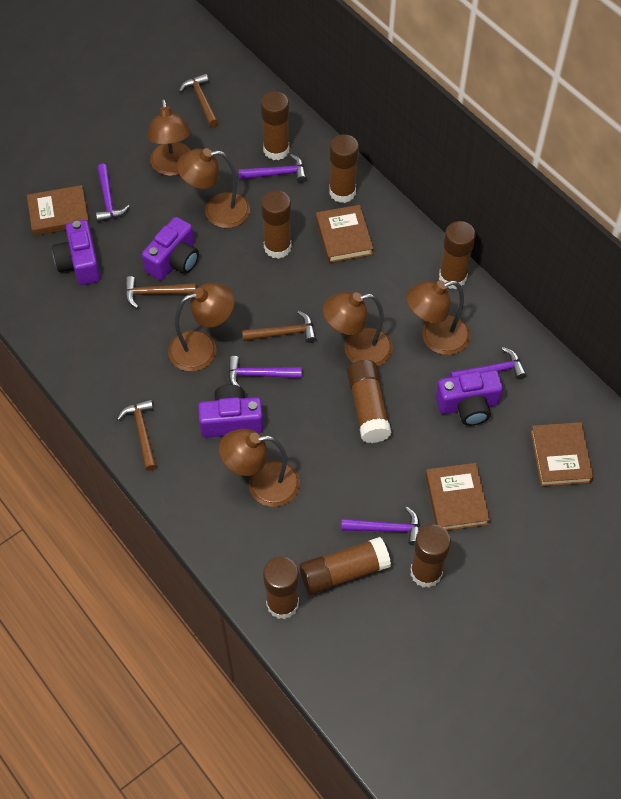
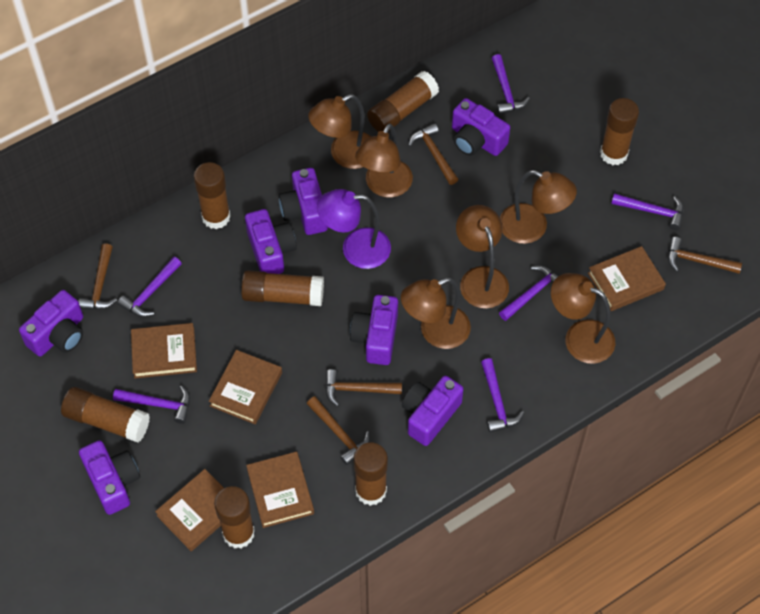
brown book: [27,185,90,236] [316,205,374,263] [425,463,490,531] [530,422,594,487] = 4 -> [131,323,197,378] [155,469,224,551] [209,350,282,424] [246,452,314,528] [588,246,666,311] = 5
brown glue stick: [261,92,289,160] [261,190,291,259] [263,557,299,619] [299,537,391,595] [329,134,359,203] [347,360,392,443] [410,524,451,588] [439,221,476,289] = 8 -> [61,387,150,443] [194,162,231,229] [214,486,255,549] [241,270,324,306] [353,442,388,506] [367,71,439,132] [600,98,639,165] = 7
brown hammer: [117,399,157,471] [125,276,196,308] [179,74,219,127] [242,311,316,343] = 4 -> [78,243,117,310] [307,396,370,465] [325,369,402,407] [408,123,458,185] [668,237,742,274] = 5
purple camera: [52,220,101,285] [142,217,199,280] [198,385,263,438] [436,370,503,426] = 4 -> [19,290,83,356] [79,440,140,515] [245,209,297,274] [279,168,328,235] [350,295,398,365] [402,376,464,446] [452,98,510,156] = 7
purple hammer: [96,164,130,222] [228,356,302,387] [238,154,307,183] [341,507,420,545] [450,347,527,379] = 5 -> [113,386,190,424] [118,256,182,317] [481,358,524,432] [492,54,530,114] [499,266,558,321] [611,193,683,230] = 6
purple lamp: none = 0 -> [317,189,391,269] = 1

